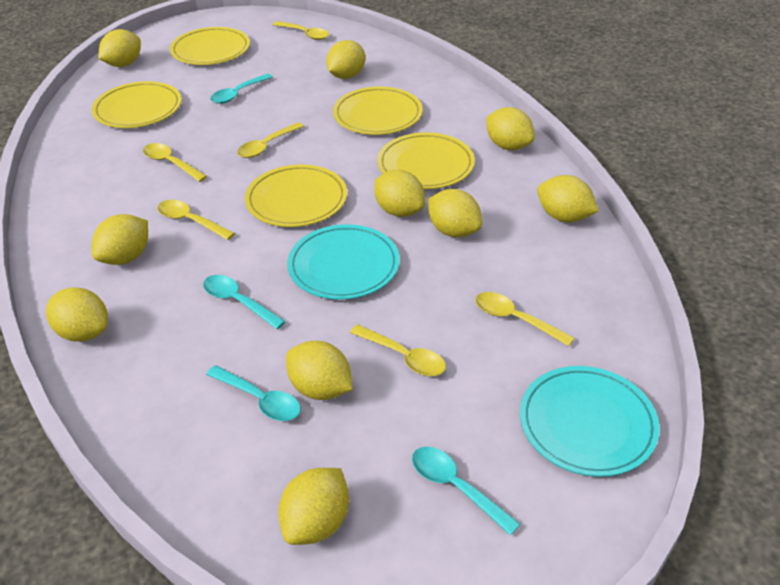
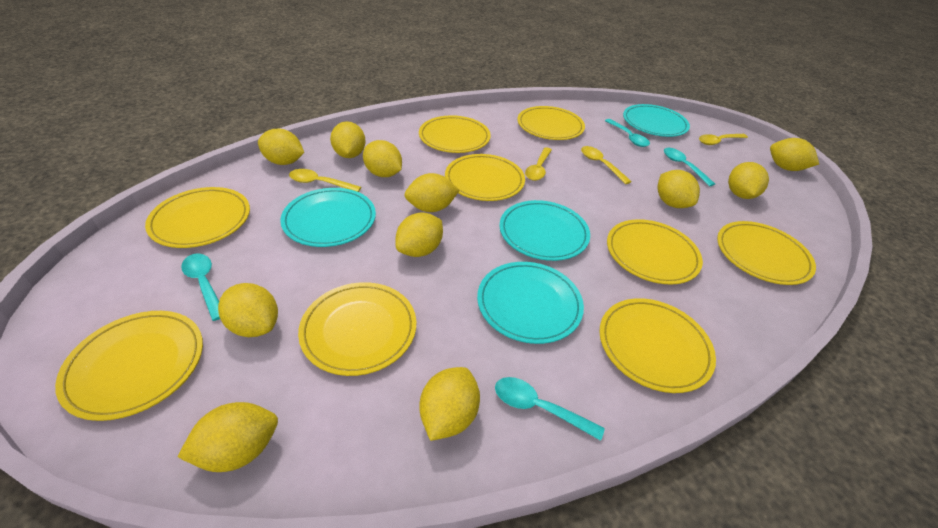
turquoise plate: [287,224,400,300] [520,366,660,477] = 2 -> [280,188,376,247] [477,262,584,344] [499,200,590,261] [623,104,690,137] = 4
yellow lemon: [46,288,108,342] [92,214,148,265] [98,29,141,67] [278,468,349,545] [286,341,353,400] [326,40,365,79] [374,170,425,217] [428,189,482,238] [486,107,535,150] [537,175,599,222] = 10 -> [177,402,278,472] [218,283,278,337] [258,129,304,165] [330,121,366,158] [363,140,402,177] [395,213,443,257] [404,173,460,212] [420,367,480,441] [657,170,700,208] [728,162,769,199] [770,138,819,171] = 11
yellow plate: [92,81,182,128] [170,27,250,65] [245,164,347,227] [333,87,423,135] [377,132,475,189] = 5 -> [55,311,203,421] [145,187,250,248] [298,282,416,376] [419,115,491,153] [445,154,525,201] [517,106,585,140] [599,298,716,393] [607,219,703,284] [717,221,816,285] = 9
yellow spoon: [143,143,207,182] [157,200,235,240] [237,122,304,158] [273,21,329,40] [350,324,446,376] [475,292,574,346] = 6 -> [289,169,361,192] [525,147,552,181] [581,146,632,184] [699,134,748,145] = 4

